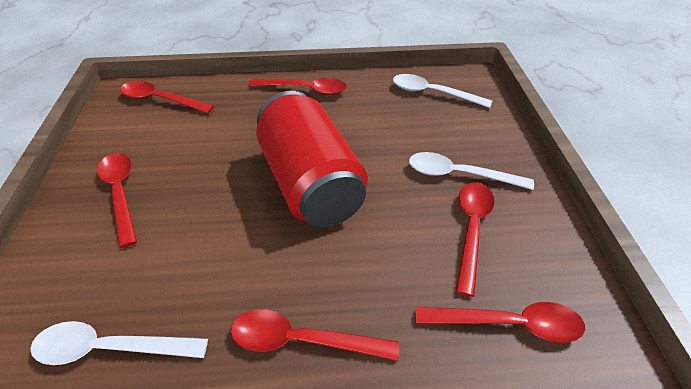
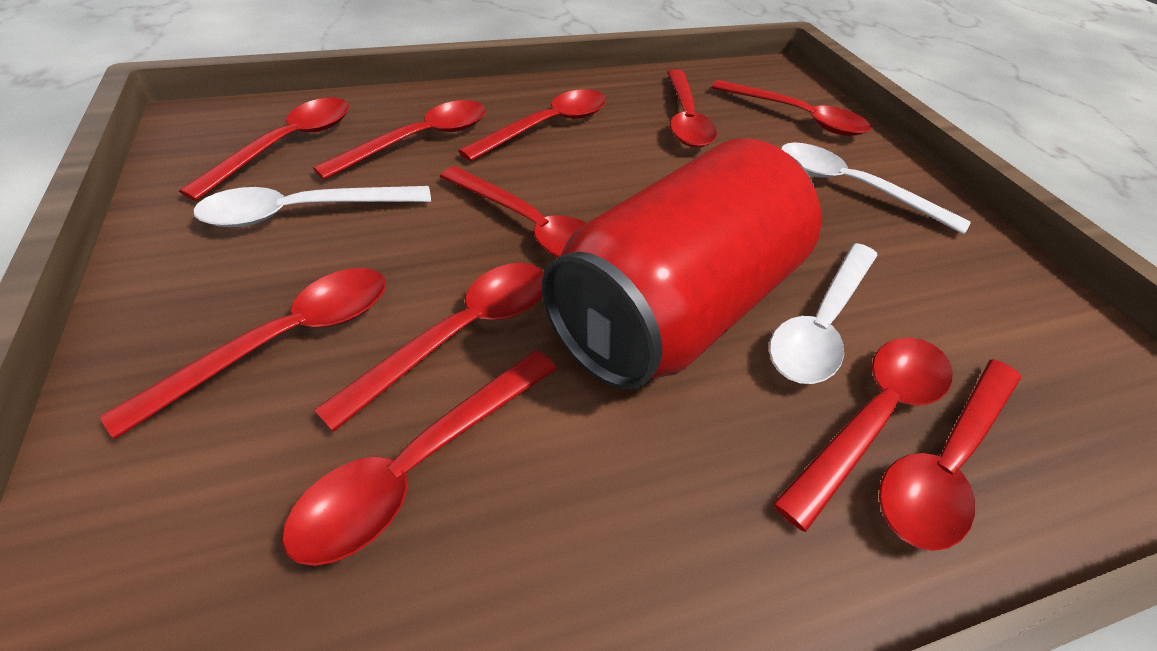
red spoon: [97,153,137,248] [120,81,214,113] [231,309,399,361] [249,78,347,95] [416,302,585,343] [456,182,495,297] = 6 -> [100,268,386,439] [179,98,349,201] [282,350,557,566] [313,100,486,180] [314,263,544,432] [440,166,586,258] [458,89,606,162] [667,69,717,148] [711,80,871,136] [773,338,953,532] [879,359,1021,551] = 11

